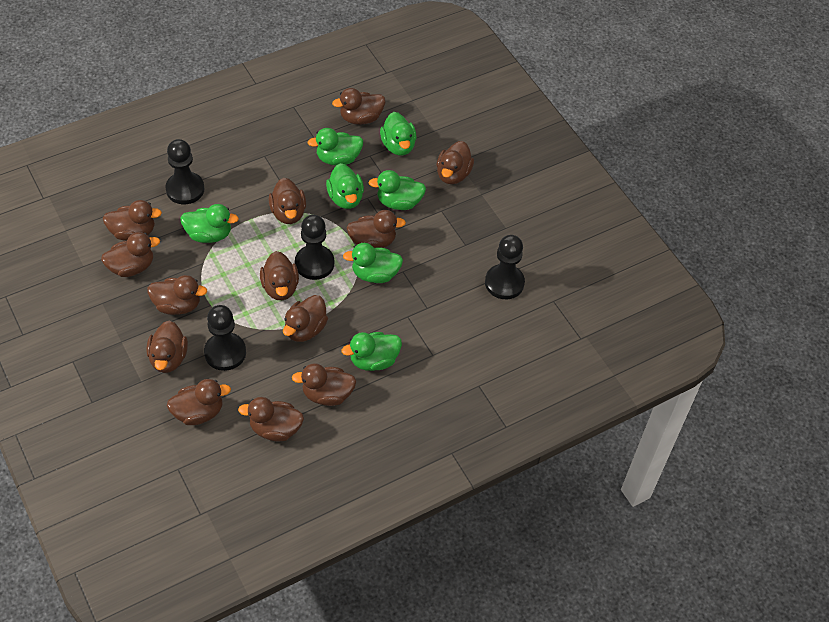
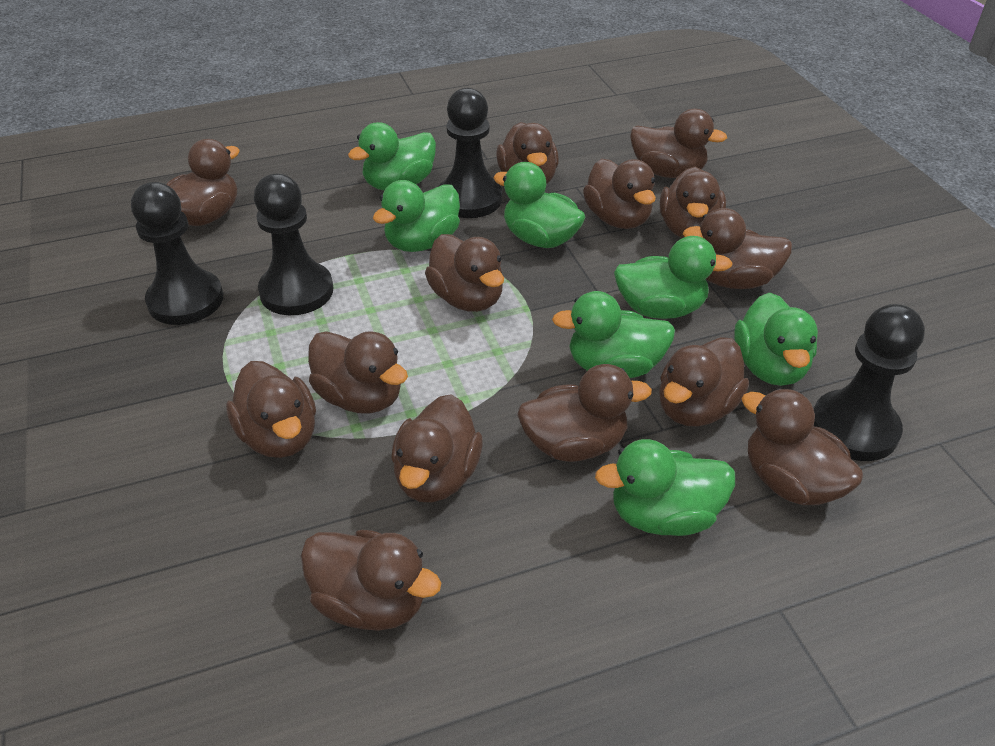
brown duck: [101,232,160,277] [103,200,162,241] [147,275,207,315] [147,321,188,373] [167,379,231,425] [238,397,304,441] [260,251,299,300] [269,178,306,224] [283,295,328,342] [292,363,356,406] [332,88,385,125] [347,210,406,248] [436,141,474,184] = 13 -> [166,139,240,226] [226,361,316,458] [300,530,441,631] [308,331,408,414] [391,394,483,502] [425,234,504,312] [496,122,559,185] [517,364,652,462] [583,159,656,229] [631,109,727,178] [659,337,749,427] [660,167,726,238] [683,208,792,289] [742,388,863,505] = 14

